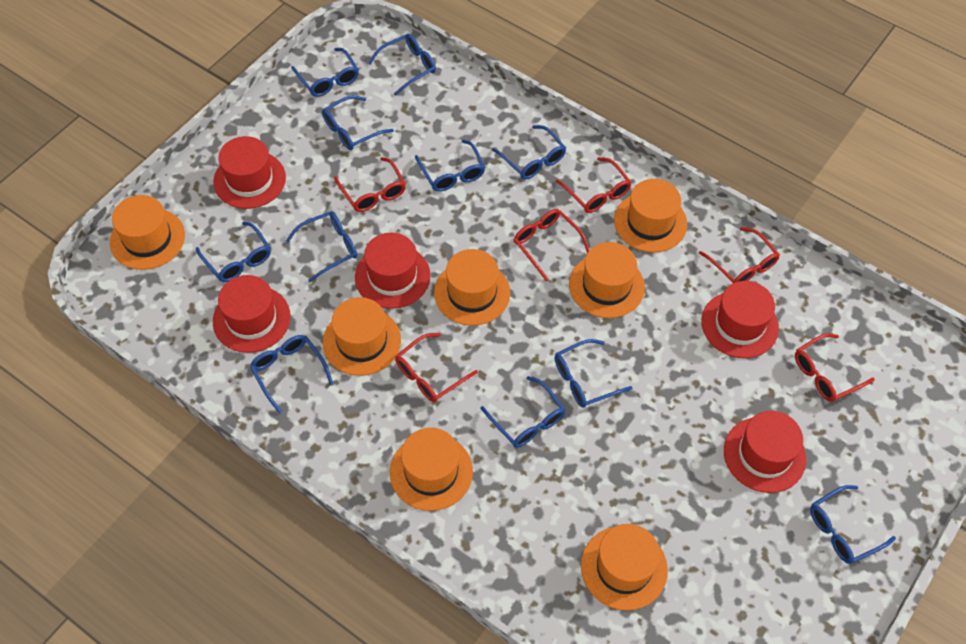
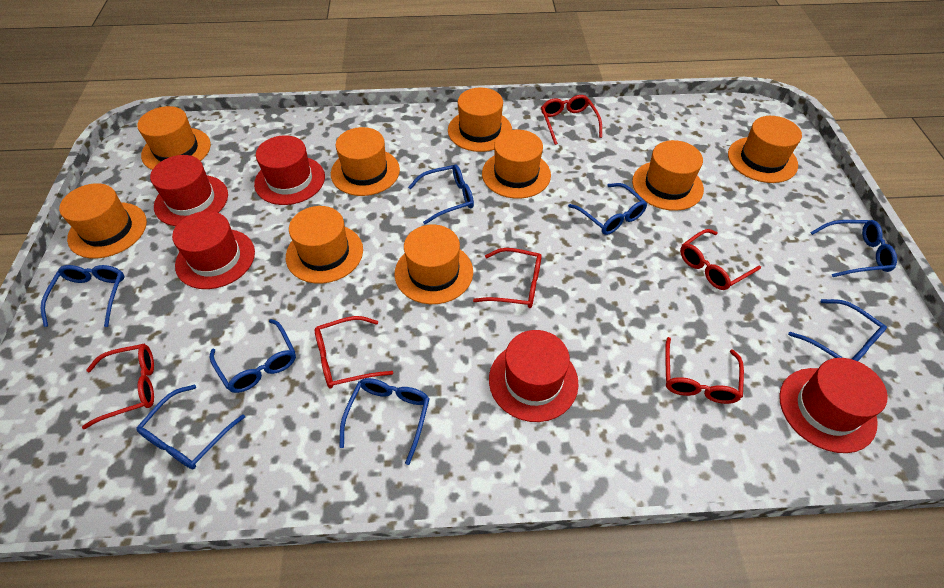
blue glasses: [196,221,271,282] [250,335,333,414] [286,211,357,282] [291,48,359,97] [322,95,394,150] [368,34,436,96] [415,139,485,192] [480,376,565,448] [492,125,566,180] [555,339,632,408] [810,485,896,564] = 11 -> [40,265,124,327] [136,384,245,470] [210,319,296,393] [339,378,430,465] [408,164,474,225] [568,183,647,235] [788,299,887,361] [810,220,897,277] = 8
orange hat: [110,195,185,270] [323,297,401,376] [390,428,473,511] [434,249,510,326] [569,242,645,318] [581,524,668,611] [614,179,687,252] = 7 -> [59,183,147,259] [137,106,211,170] [286,206,363,284] [331,127,400,196] [394,225,473,304] [448,88,512,152] [482,130,551,199] [632,140,704,211] [728,116,802,183] = 9

